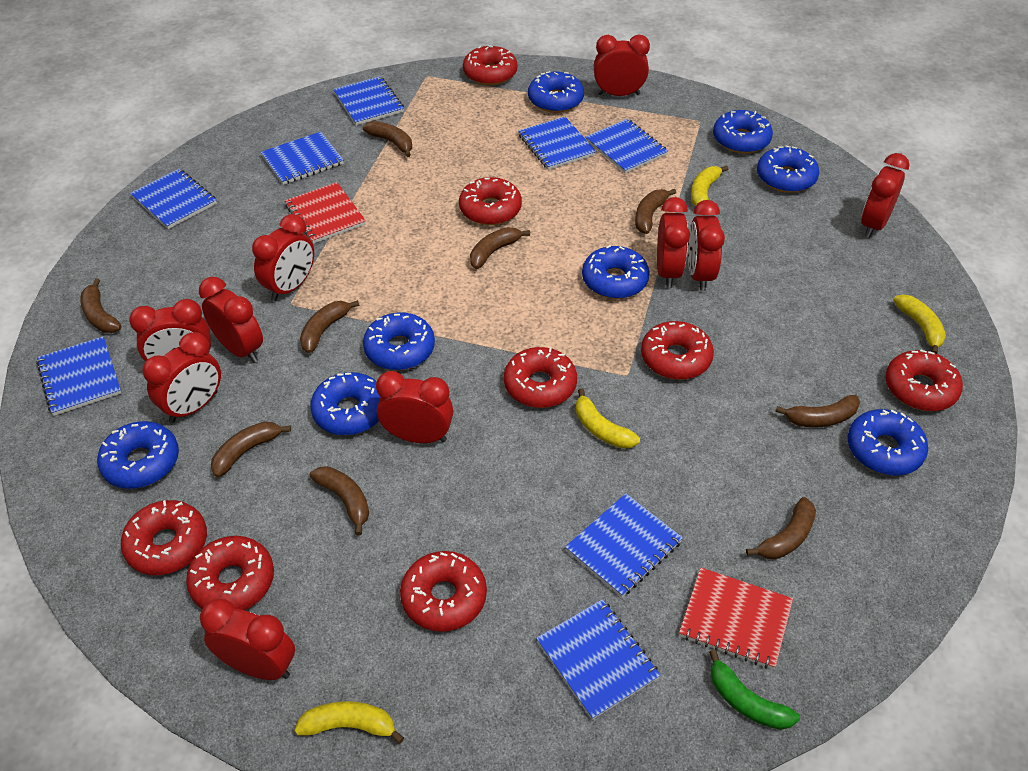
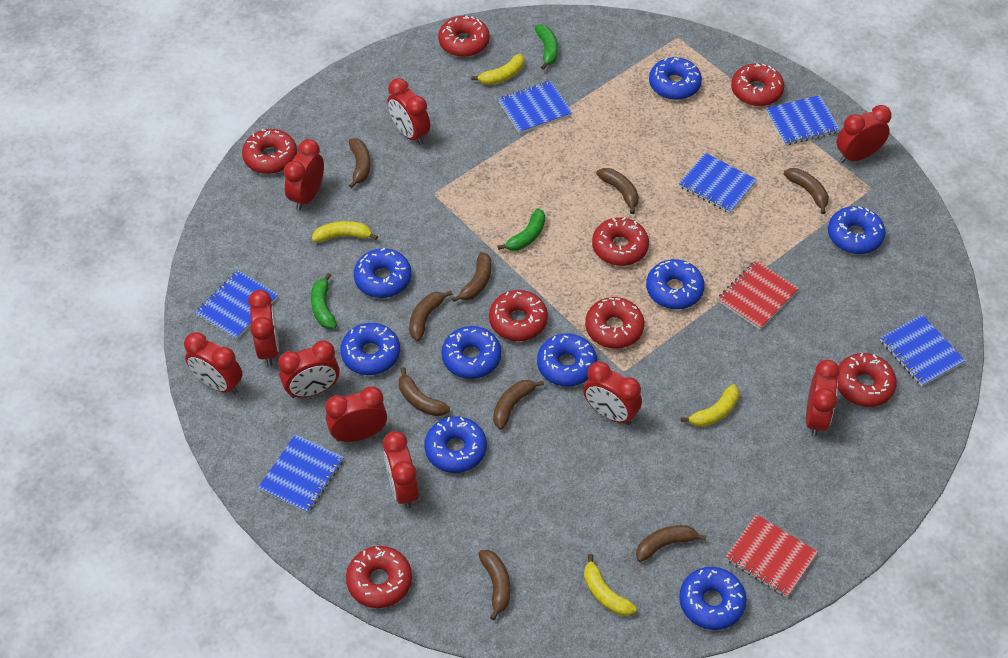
blue donut: [97,421,179,489] [310,372,380,435] [363,312,435,370] [528,71,584,113] [582,245,650,299] [713,110,773,154] [757,146,819,193] [848,409,928,476] = 8 -> [340,323,400,375] [354,248,411,298] [425,416,487,473] [441,326,501,379] [537,333,597,387] [646,259,705,309] [649,57,702,100] [679,567,746,630] [828,206,885,254] = 9
blue notebook: [36,336,121,416] [130,169,217,229] [261,132,344,185] [333,76,404,125] [518,117,596,170] [536,599,661,720] [565,494,683,597] [585,119,668,174] = 8 -> [195,270,278,340] [258,434,344,513] [499,81,572,134] [679,153,757,213] [766,95,840,145] [880,315,965,386] = 6
green banana: [709,650,800,730] = 1 -> [311,273,337,329] [498,208,545,251] [535,25,558,70] = 3

